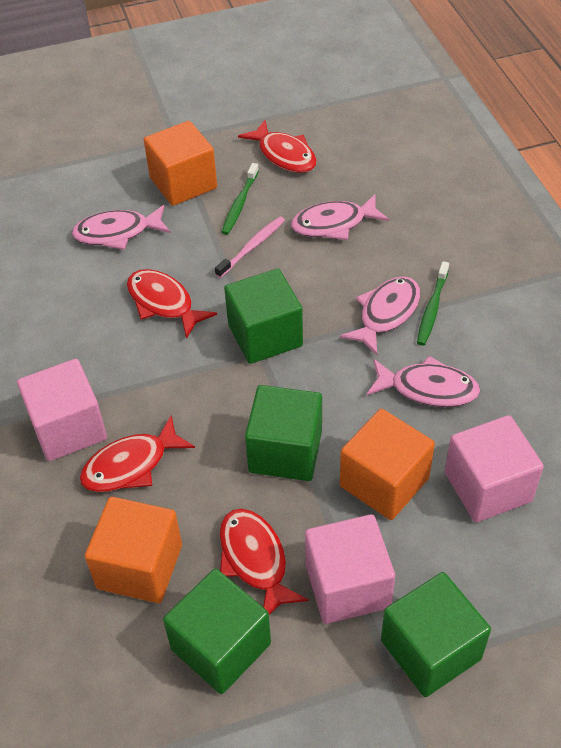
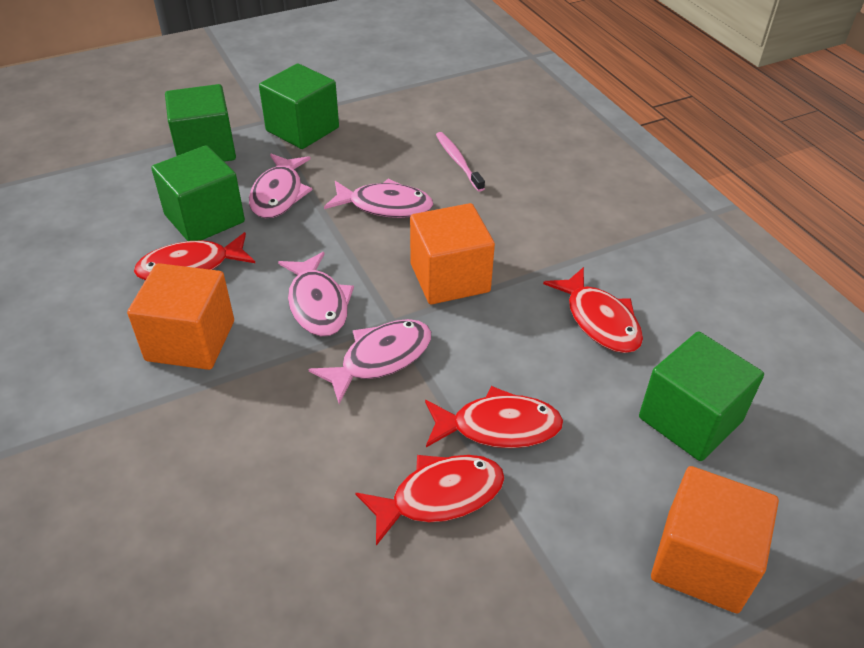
green toothbrush: [222,163,259,235] [417,261,449,345] = 2 -> none = 0
pink cube: [17,359,107,461] [305,514,395,624] [445,415,544,523] = 3 -> none = 0

